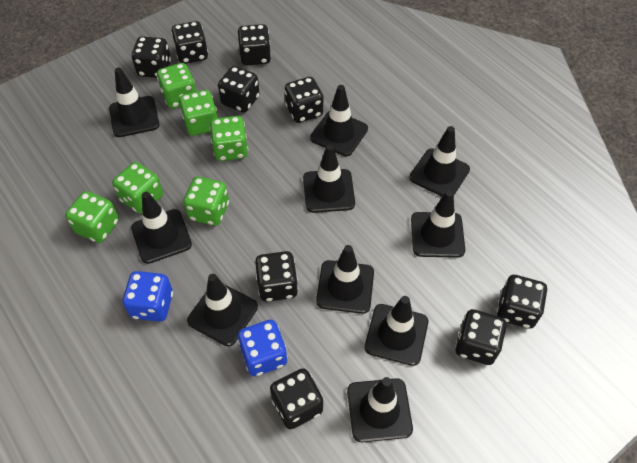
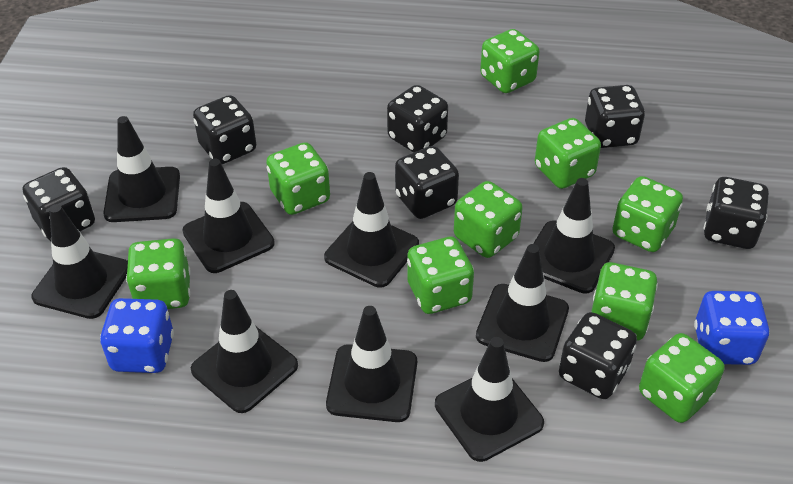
black dice: [132,36,171,78] [171,21,208,64] [218,66,260,113] [238,24,271,66] [255,251,298,302] [270,368,323,429] [284,77,323,123] [455,309,506,365] [497,275,547,329] = 9 -> [23,167,95,241] [193,95,256,164] [387,85,448,153] [395,146,459,219] [559,312,637,399] [585,85,645,148] [703,177,769,249] = 7
black traffic cone: [109,68,159,137] [131,192,192,264] [187,274,258,346] [303,144,355,213] [310,85,368,156] [316,245,374,314] [347,377,413,442] [365,296,428,366] [409,126,470,197] [411,190,465,258] = 10 -> [31,204,128,319] [103,116,180,222] [182,159,275,273] [191,290,298,413] [324,172,419,288] [326,306,417,422] [435,337,544,462] [476,244,569,362] [533,178,615,294] = 9
green dice: [65,191,119,243] [112,162,163,214] [157,63,196,109] [179,90,218,136] [183,177,229,226] [210,116,248,161] = 6 -> [126,238,191,309] [266,142,330,215] [407,236,474,314] [454,181,523,258] [480,29,539,93] [535,118,601,189] [591,262,658,341] [612,176,683,252] [639,333,725,423] = 9

